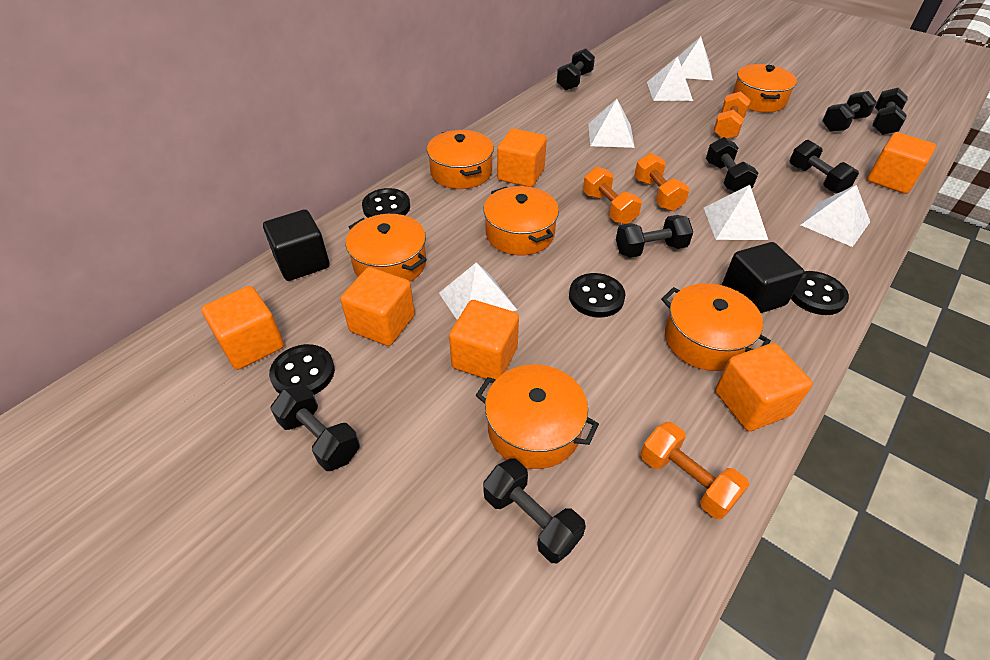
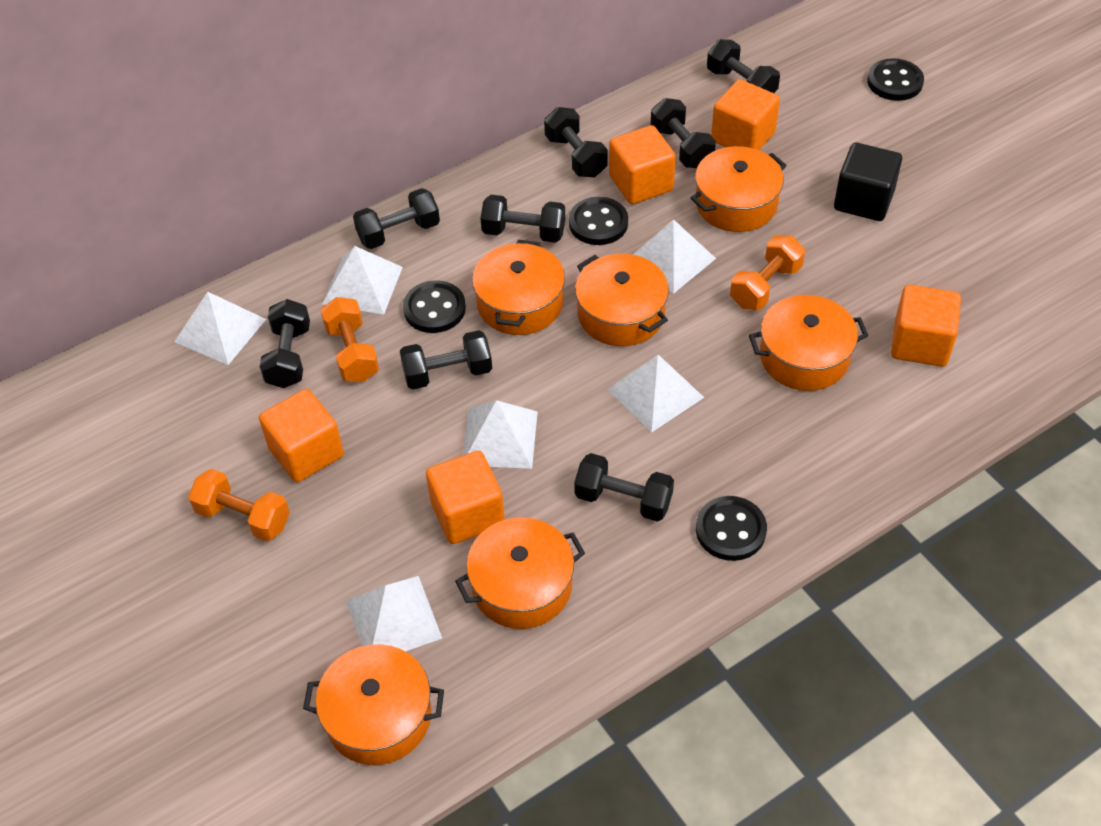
black cube: [263,210,330,281] [722,242,804,313] = 2 -> [834,143,902,221] = 1
orange cube: [201,286,284,370] [340,267,415,346] [449,300,519,379] [497,128,547,187] [715,343,813,431] [867,132,936,194] = 6 -> [259,389,344,482] [426,451,505,544] [609,125,676,204] [711,79,780,150] [891,285,961,367] = 5
orange dumbbell: [583,167,642,224] [634,153,690,211] [640,422,749,519] [713,91,751,139] = 4 -> [188,469,290,542] [321,297,379,382] [730,235,805,310] = 3

